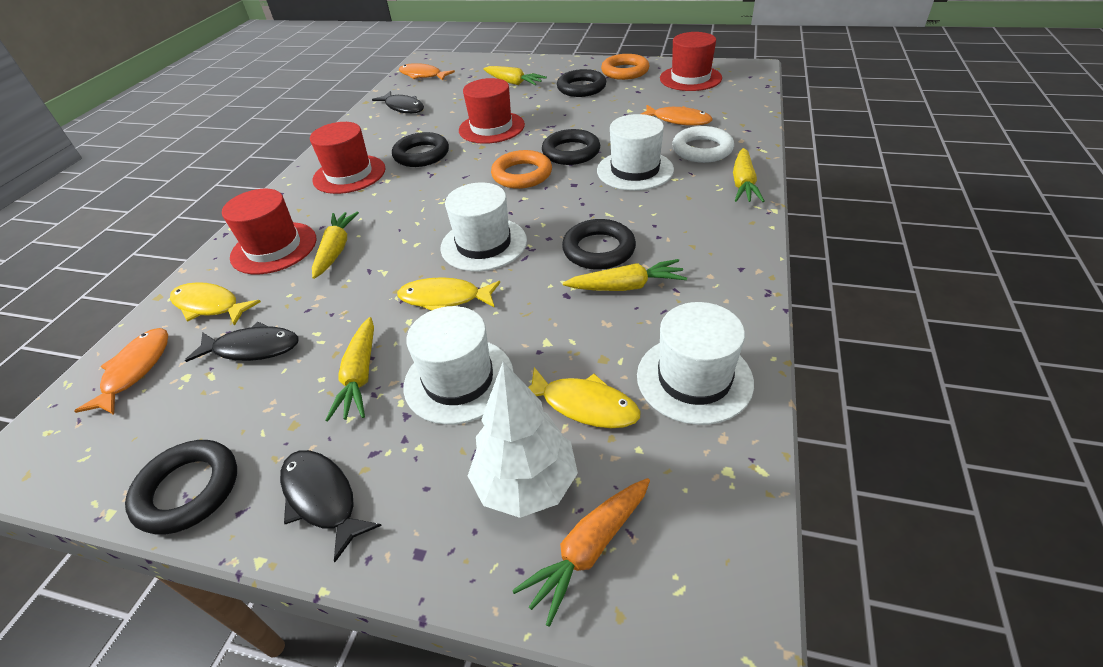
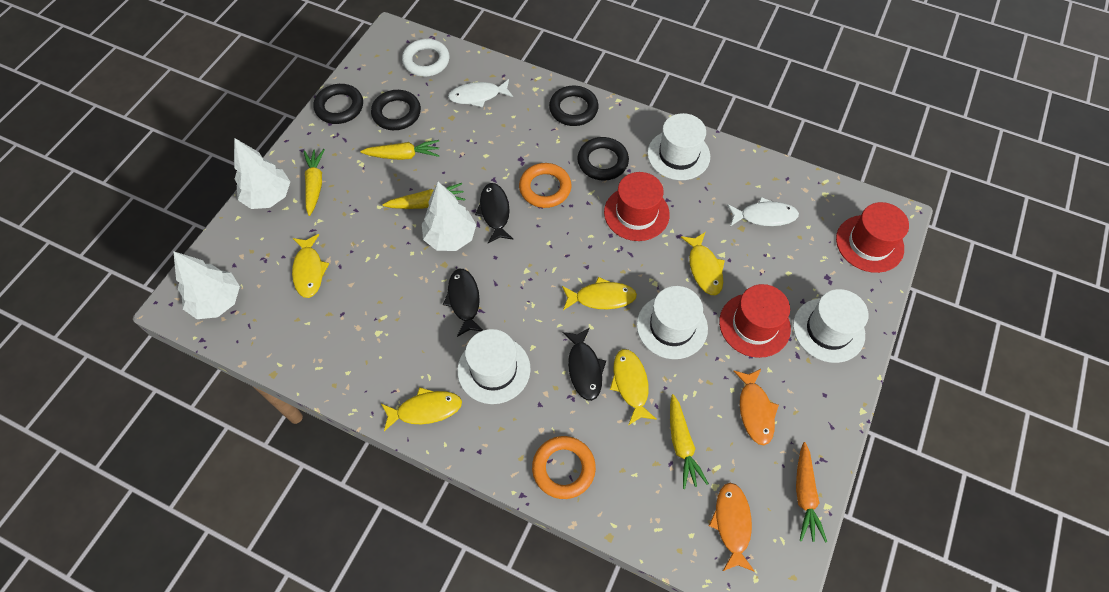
black ring: [125,440,237,535] [392,132,449,167] [542,129,600,165] [557,69,606,97] [562,219,636,270] = 5 -> [313,84,363,124] [371,90,421,130] [549,86,599,126] [577,137,629,181] = 4
orange fish: [74,328,168,415] [399,63,455,81] [641,105,712,126] = 3 -> [709,483,755,572] [733,368,779,445] = 2
red hat: [222,189,316,274] [310,122,386,194] [459,78,525,144] [660,32,722,91] = 4 -> [604,172,670,241] [719,284,791,358] [836,202,909,273] = 3
white fish: none = 0 -> [448,79,513,107] [727,197,799,226] = 2
white tree: [468,362,578,518] = 1 -> [173,251,240,319] [234,138,290,209] [422,182,476,251] = 3
yellow carrot: [312,212,359,279] [325,317,374,421] [483,66,547,86] [563,259,687,291] [733,148,765,202] = 5 -> [303,149,325,216] [360,140,439,160] [383,183,465,209] [670,394,709,489] = 4
yellow fish: [170,282,261,326] [397,277,500,311] [528,367,640,428] = 3 -> [292,234,329,298] [381,387,462,431] [562,277,637,310] [610,349,657,425] [681,232,725,295] = 5

